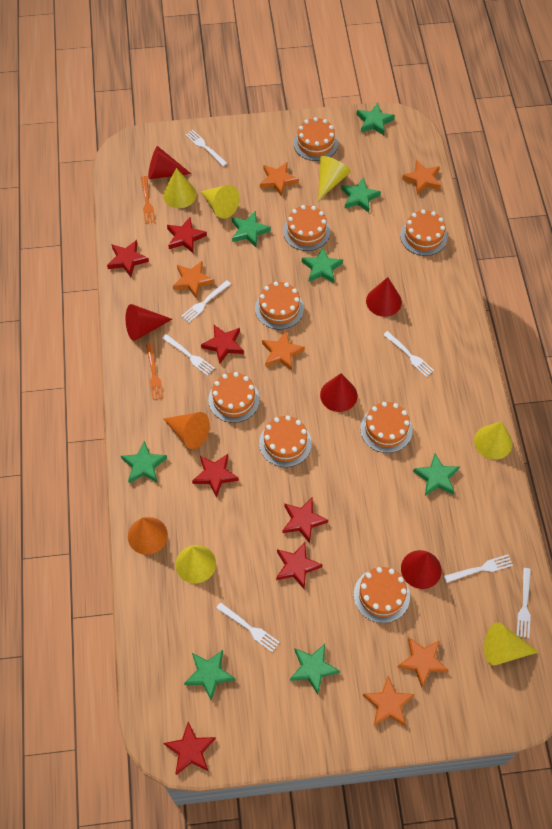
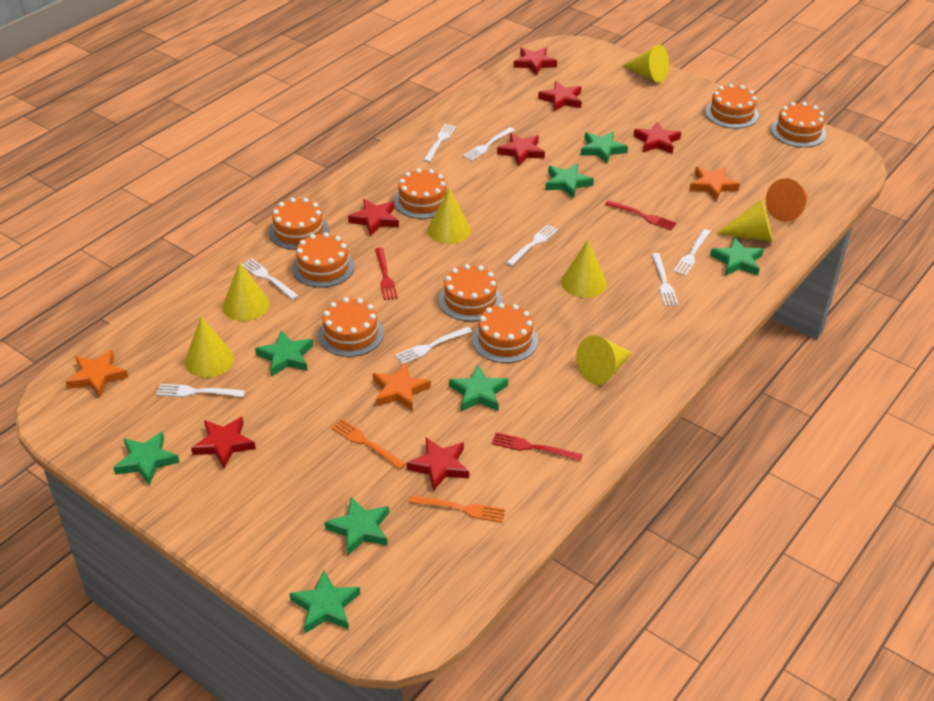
orange cone: [128,517,168,555] [164,412,210,449] = 2 -> [766,178,808,222] = 1
orange star: [173,261,215,299] [260,162,299,197] [262,331,305,371] [363,676,414,726] [397,638,449,688] [402,160,441,195] = 6 -> [66,350,128,398] [372,363,431,411] [689,167,740,201] = 3
red cone: [126,304,172,341] [148,146,191,179] [320,373,358,412] [366,277,402,317] [401,550,442,589] = 5 -> none = 0
red fork: none = 0 -> [375,248,398,300] [492,432,583,461] [605,200,677,230] = 3
white fork: [162,334,215,376] [181,280,231,323] [185,130,227,166] [216,602,280,652] [383,331,434,377] [444,555,513,583] [517,568,531,638] = 7 -> [156,384,245,397] [242,258,298,300] [395,327,472,365] [423,124,456,162] [463,127,515,161] [506,224,558,266] [652,253,679,306] [673,229,710,276] = 8
yellow cone: [163,168,197,208] [175,545,216,584] [201,185,240,219] [318,156,351,200] [474,421,512,460] [484,622,538,666] = 6 -> [184,317,234,378] [222,262,270,321] [427,188,471,244] [561,240,607,298] [576,335,632,385] [622,45,669,83] [716,199,773,242] = 7

